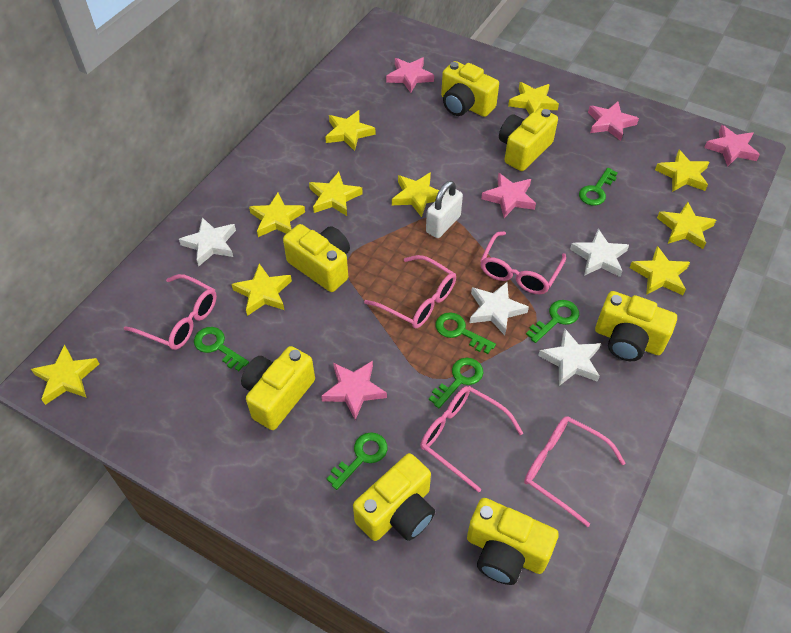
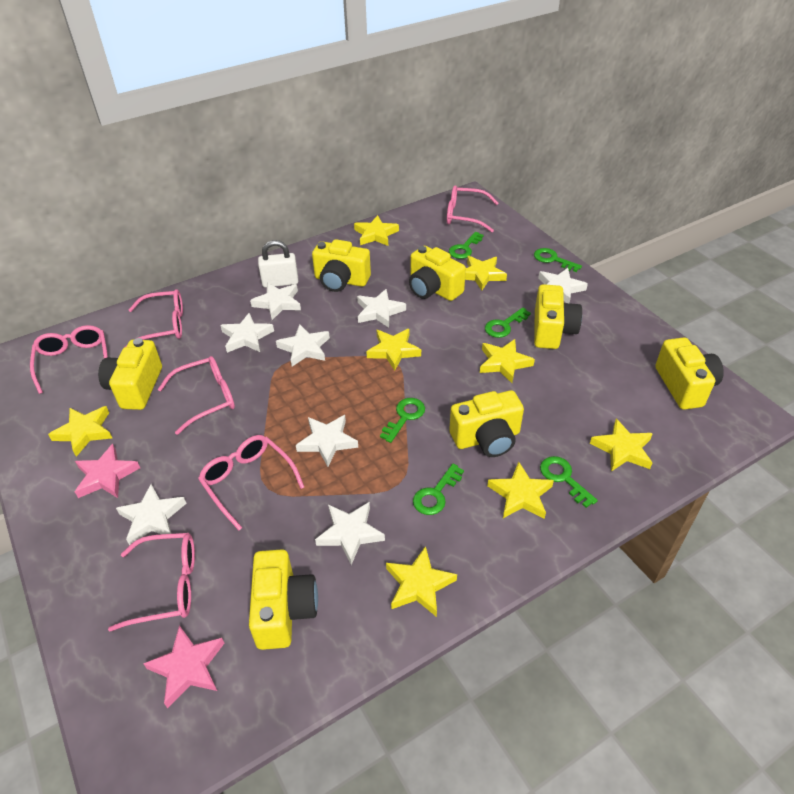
pink glasses: [124,274,217,350] [364,255,456,329] [420,386,523,493] [480,231,566,294] [524,416,625,527] = 5 -> [30,325,108,394] [108,533,195,631] [125,289,183,347] [158,356,235,435] [198,435,304,530] [447,185,498,232] = 6
pink star: [321,361,387,420] [386,57,434,93] [481,173,536,218] [588,102,639,141] [704,125,760,167] = 5 -> [75,444,140,498] [143,625,225,708] = 2
white star: [179,217,236,266] [470,282,529,335] [538,329,601,386] [570,229,629,277] = 4 -> [116,484,187,545] [220,313,274,353] [250,283,301,320] [276,324,330,366] [296,415,358,467] [315,502,385,565] [357,289,406,328] [538,268,588,303] = 8
yellow star: [31,345,99,405] [232,264,292,316] [249,193,305,237] [309,172,363,216] [325,110,375,151] [392,172,439,217] [508,82,559,115] [630,246,690,295] [655,150,709,192] [657,202,716,249] = 10 -> [48,406,112,457] [354,215,399,246] [366,329,421,371] [386,546,457,617] [465,256,507,290] [480,339,535,383] [487,462,554,519] [590,419,653,472] = 8

